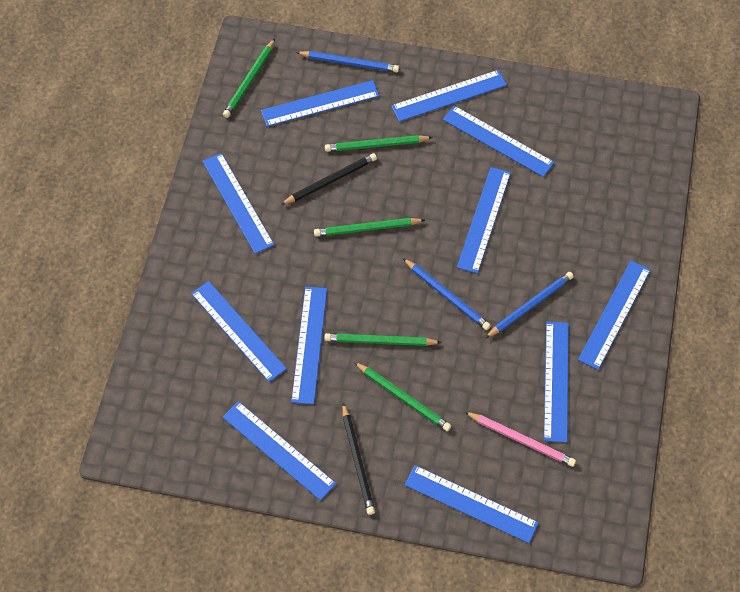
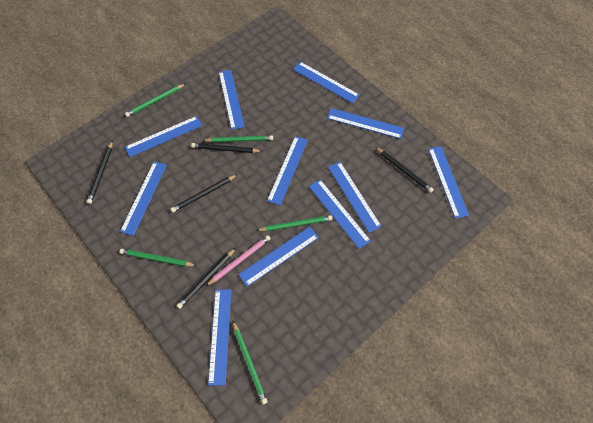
black pencil: [281,153,377,205] [342,403,375,515] = 2 -> [86,141,113,204] [171,174,238,213] [176,248,236,309] [191,143,262,153] [375,147,434,193] = 5
blue pencil: [296,51,399,72] [403,258,491,330] [485,272,574,338] = 3 -> none = 0

